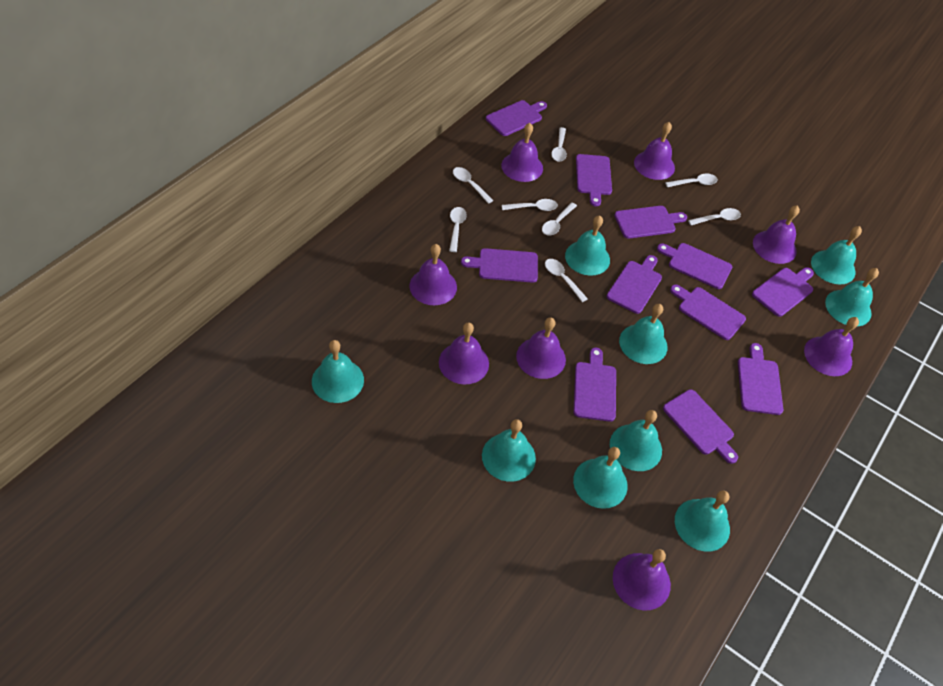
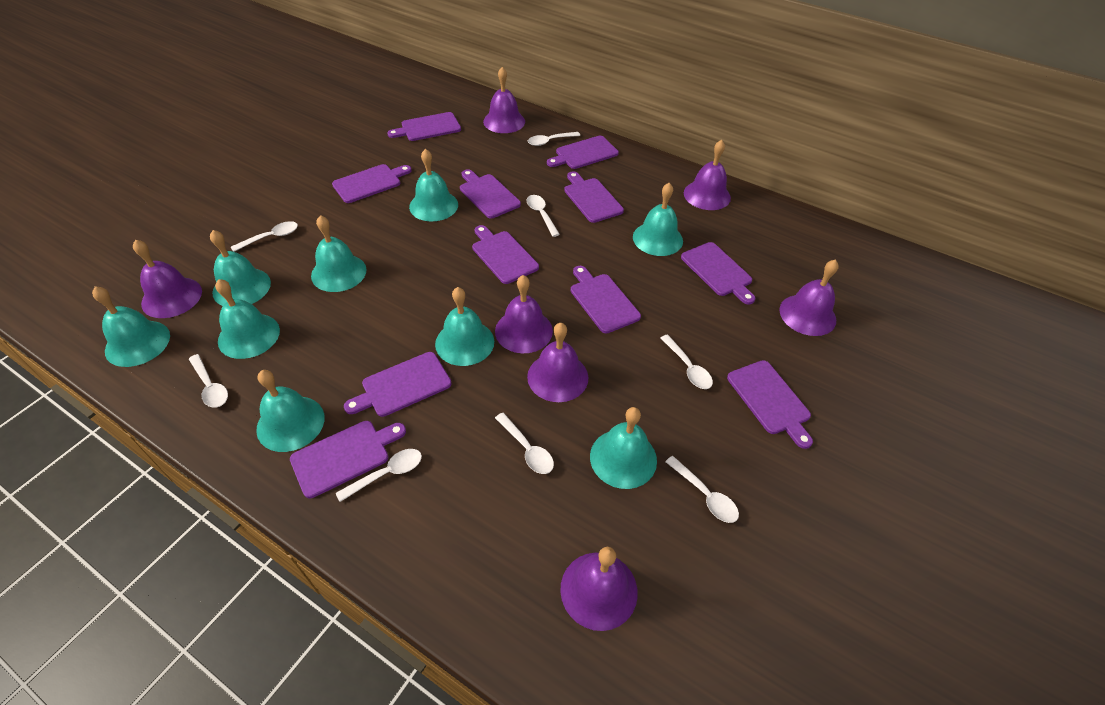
purple bell: [409,244,457,305] [439,322,489,385] [501,123,543,182] [516,317,566,379] [613,549,671,610] [634,122,675,180] [753,205,800,264] [804,317,859,376] = 8 -> [133,240,202,318] [483,67,525,133] [495,275,553,353] [527,323,588,402] [560,547,638,631] [684,140,731,210] [779,260,839,336] = 7

